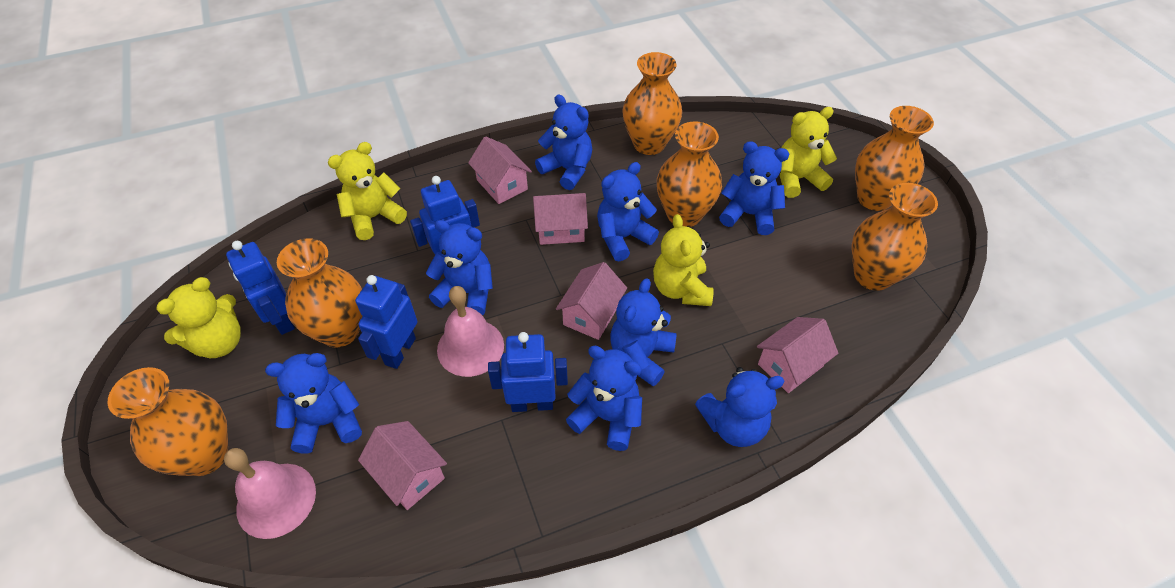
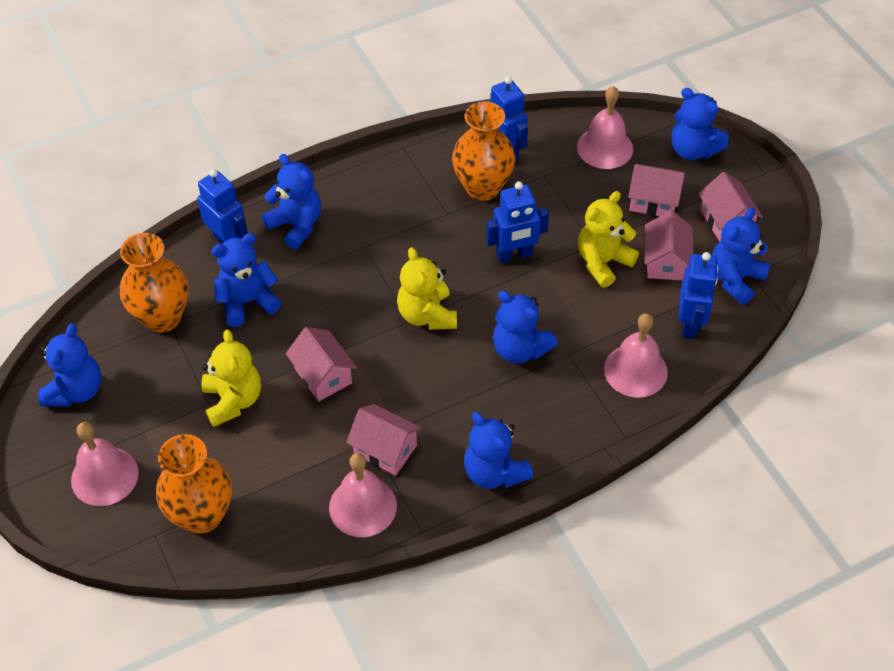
blue teddy bear: [265,353,362,453] [426,220,493,315] [535,95,592,190] [566,346,642,451] [597,162,659,261] [610,278,677,386] [695,367,784,447] [719,141,789,235] = 8 -> [38,323,101,407] [211,233,281,327] [261,154,321,249] [464,412,533,489] [493,291,558,364] [671,88,729,160] [711,207,771,305] = 7
orange vase: [108,367,228,476] [277,238,363,347] [622,52,682,155] [657,122,722,227] [851,183,938,291] [855,106,934,211] = 6 -> [120,233,189,333] [156,434,232,534] [452,102,515,201] = 3
pink bell: [224,448,316,539] [437,286,504,377] = 2 -> [71,422,139,506] [329,453,397,537] [577,86,633,169] [604,313,668,398] = 4
yellow teddy bear: [156,277,241,358] [328,142,407,240] [653,214,714,306] [780,107,837,198] = 4 -> [202,330,261,427] [397,247,457,330] [578,191,639,288] = 3

